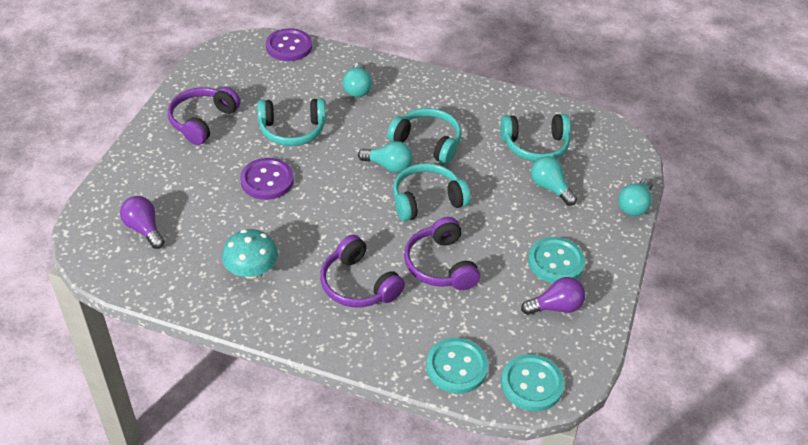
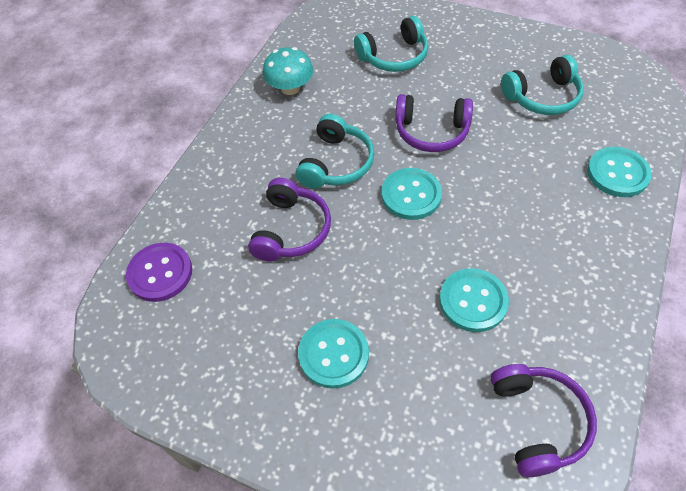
purple button: [240,158,294,200] [266,28,312,61] = 2 -> [126,243,192,302] = 1
purple light bulb: [120,196,165,249] [521,277,585,315] = 2 -> none = 0
turquoise button: [426,338,488,393] [501,354,564,411] [528,237,585,283] = 3 -> [298,319,369,389] [381,168,442,220] [439,268,509,332] [587,147,652,197] = 4
turquoise headphones: [257,98,326,146] [387,108,462,164] [393,163,471,221] [500,114,571,162] = 4 -> [296,114,374,189] [354,16,428,72] [501,55,584,115] = 3
turquoise light bulb: [343,62,372,97] [358,141,413,173] [531,156,577,206] [618,178,653,216] = 4 -> none = 0

